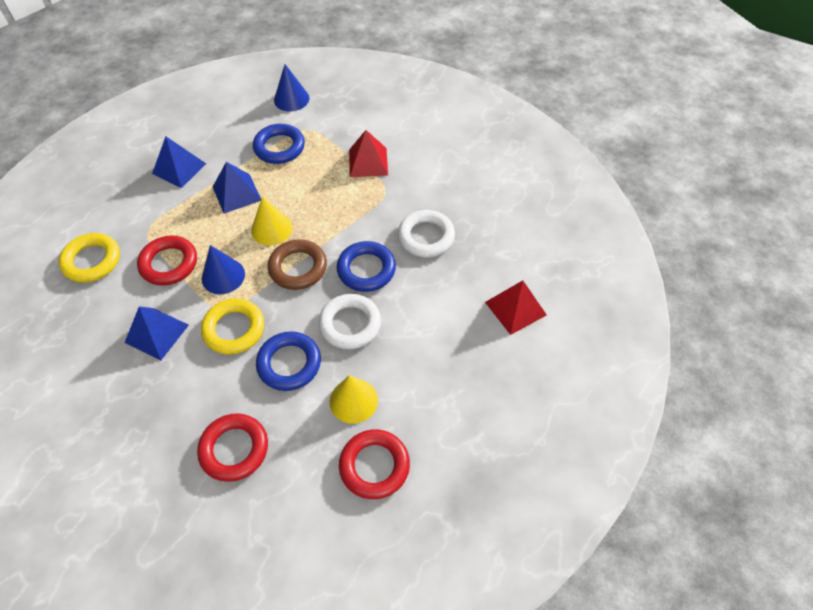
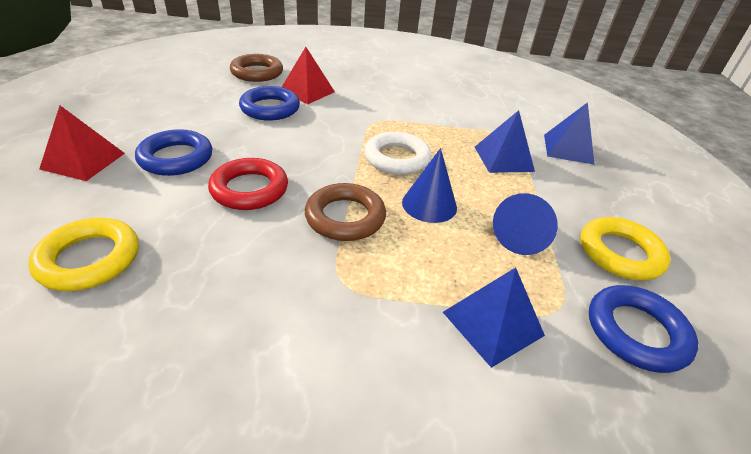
brown ring: [268,239,327,290] = 1 -> [230,54,283,82] [305,183,386,241] = 2
red ring: [137,236,197,286] [197,413,268,482] [339,429,410,499] = 3 -> [208,158,288,210] = 1
white ring: [318,294,381,349] [398,210,455,257] = 2 -> [364,132,432,175] = 1
yellow cone: [251,196,292,246] [329,375,378,424] = 2 -> none = 0

